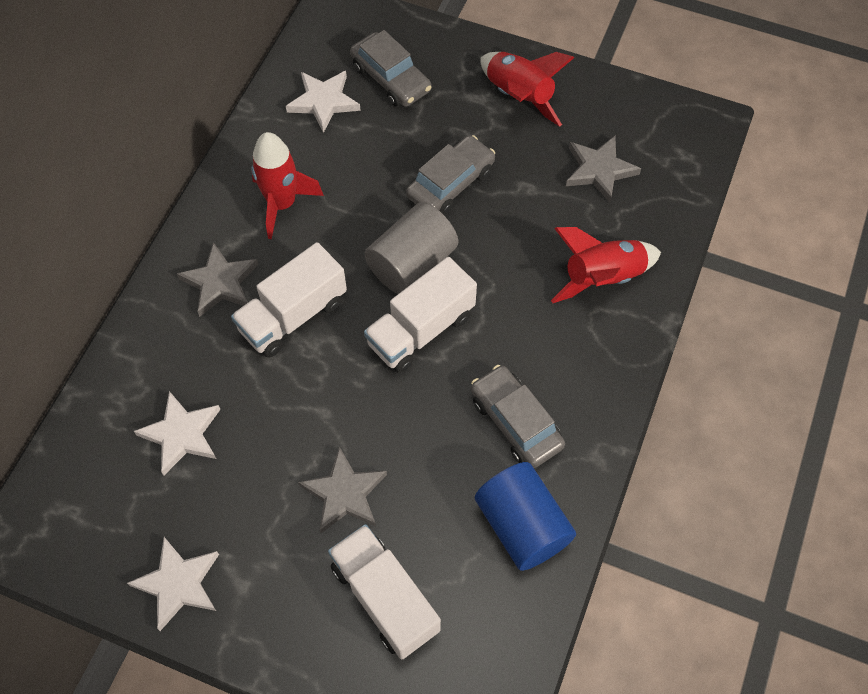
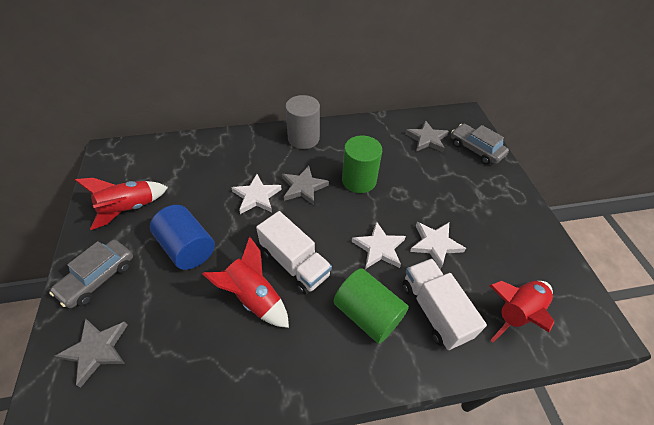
green cylinder: none = 0 -> [333,268,409,344] [342,135,382,193] = 2
grey car: [350,30,432,107] [406,135,495,215] [471,365,565,468] = 3 -> [49,240,133,308] [451,124,509,165] = 2
white truck: [231,242,347,358] [328,524,441,660] [364,257,477,373] = 3 -> [256,211,332,294] [402,259,487,350] = 2

